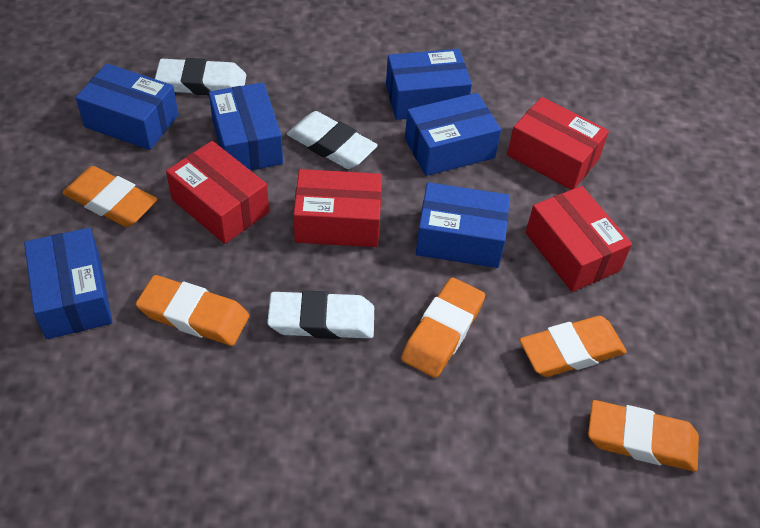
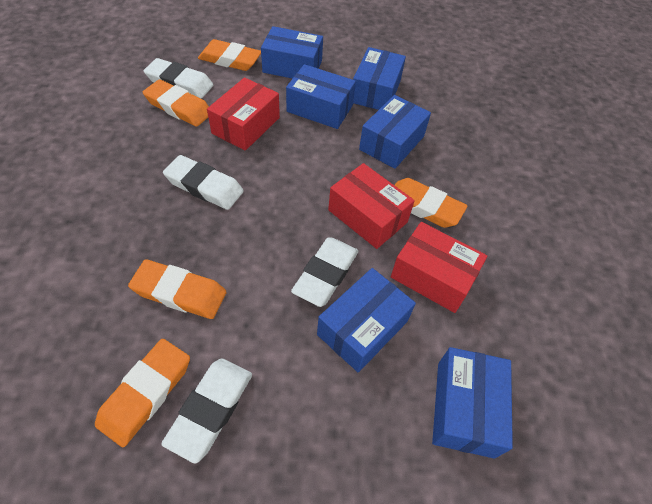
red box: [166,141,269,244] [293,169,382,247] [507,97,609,190] [526,186,632,292] = 4 -> [207,77,280,151] [328,163,415,249] [391,222,487,313] = 3
white eraser: [155,58,246,95] [267,290,374,339] [287,111,378,169] = 3 -> [144,58,213,99] [161,359,252,464] [163,155,244,210] [291,237,358,307] = 4

